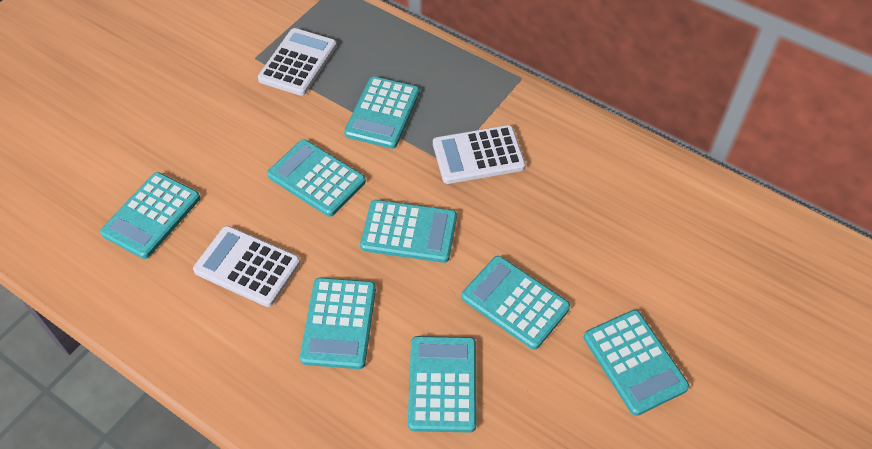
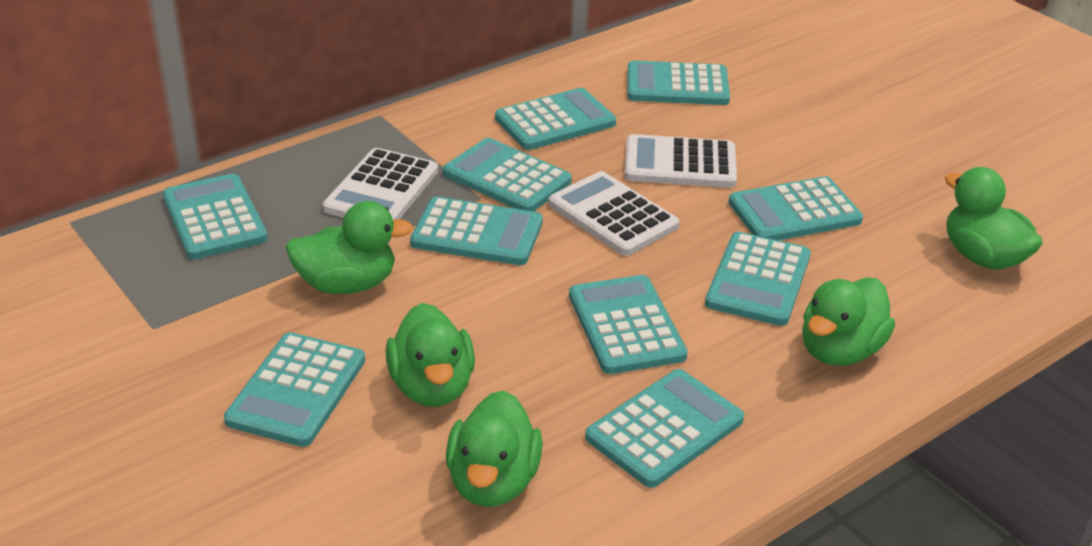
green duck: none = 0 -> [285,201,413,294] [386,303,475,407] [446,390,543,507] [802,277,895,366] [945,167,1043,270] = 5
turquoise calculator: [100,172,200,259] [267,139,366,217] [300,278,376,369] [344,76,420,149] [360,200,457,263] [408,336,476,432] [461,256,570,350] [584,310,689,416] = 8 -> [163,174,268,259] [224,332,365,447] [410,197,543,265] [443,138,572,211] [495,88,616,150] [569,275,688,374] [585,369,744,488] [627,60,730,105] [705,232,811,326] [729,176,863,240] = 10

